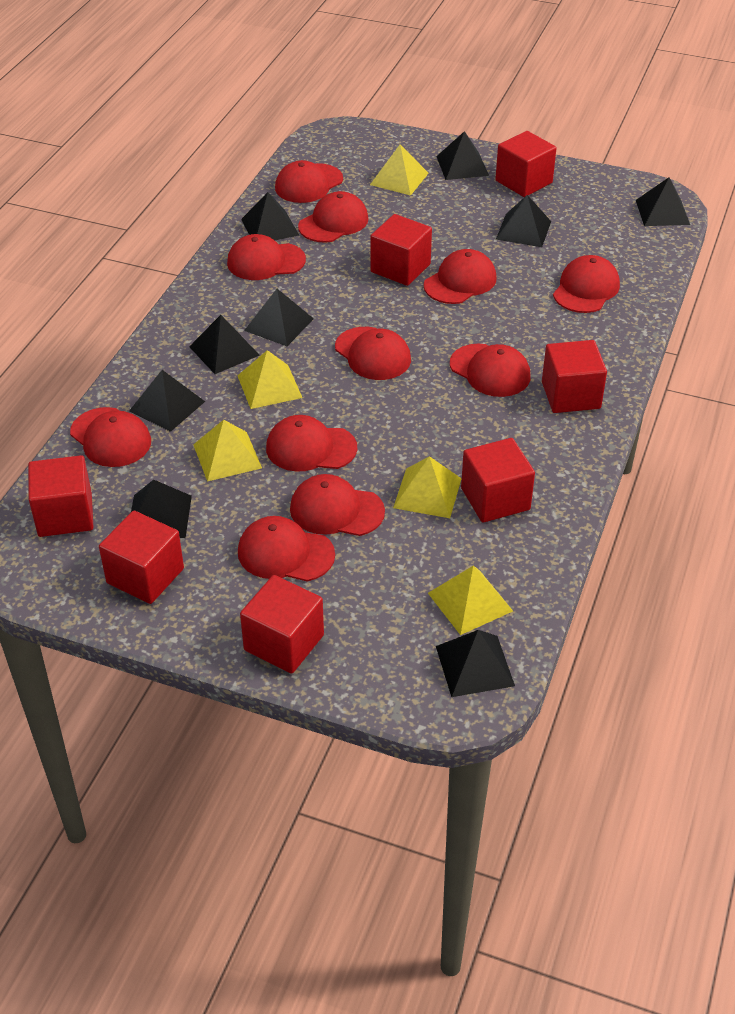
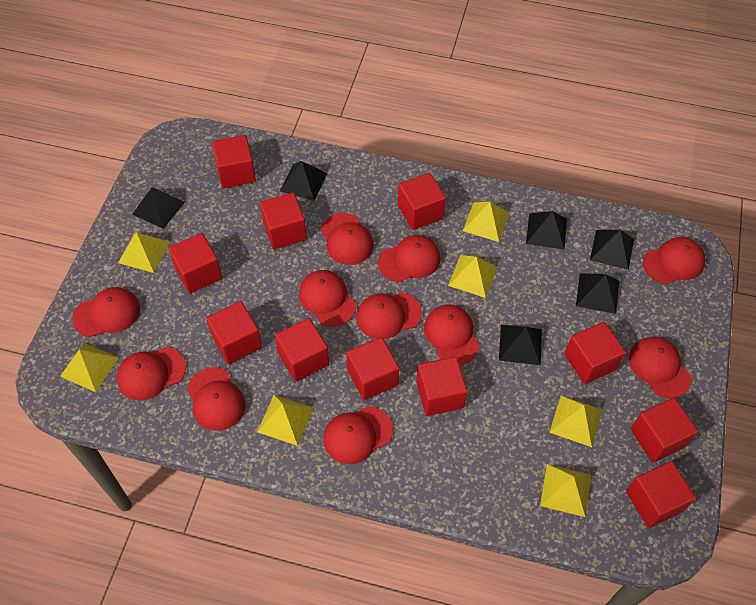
black pyramid: [129,370,205,432] [131,479,192,538] [189,315,260,374] [241,192,299,240] [244,289,314,346] [436,131,489,180] [436,630,515,697] [496,195,551,247] [636,177,690,226] = 9 -> [132,187,185,229] [280,161,328,201] [499,325,542,365] [526,211,567,250] [576,273,619,314] [590,230,634,270] = 6
red cube: [28,455,93,537] [99,511,184,604] [240,575,324,674] [370,214,432,286] [461,438,535,523] [495,131,557,197] [542,340,607,413] = 7 -> [168,233,222,293] [206,301,262,364] [212,135,256,188] [260,193,307,249] [275,318,329,382] [347,337,400,400] [398,173,446,230] [416,357,468,416] [564,322,626,384] [626,461,696,528] [631,398,698,463] = 11
yellow pyramid: [193,420,262,482] [237,350,302,409] [370,144,429,196] [393,456,462,518] [428,566,513,635] = 5 -> [60,343,119,392] [118,232,170,273] [257,395,313,446] [448,255,497,298] [463,202,510,242] [540,464,591,517] [550,396,602,447] = 7

